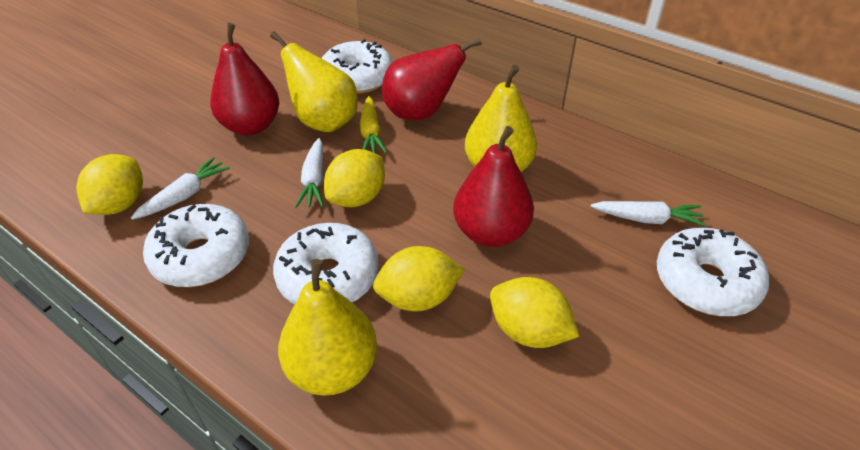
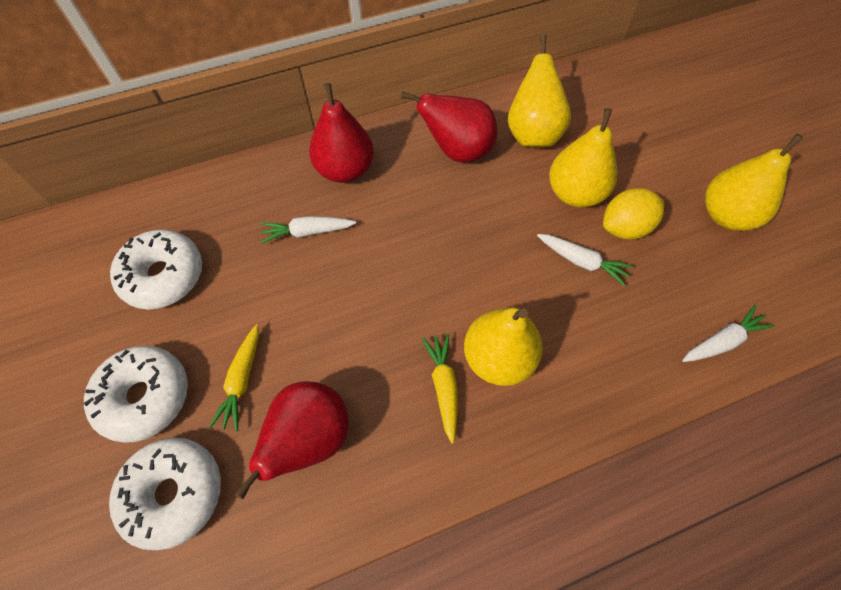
white donut: [143,204,249,287] [273,223,379,304] [322,39,393,94] [657,228,769,316] = 4 -> [84,346,188,443] [109,438,221,550] [110,229,202,310] = 3
yellow carrot: [360,96,387,153] = 1 -> [209,324,259,431] [422,334,458,443] = 2
yellow lemon: [76,154,143,215] [324,149,385,207] [373,246,465,311] [490,277,579,348] = 4 -> [603,188,664,240] = 1
yellow pear: [270,31,358,132] [278,259,377,396] [465,65,537,172] = 3 -> [464,307,543,386] [508,34,571,147] [549,108,617,208] [705,133,803,231] = 4

